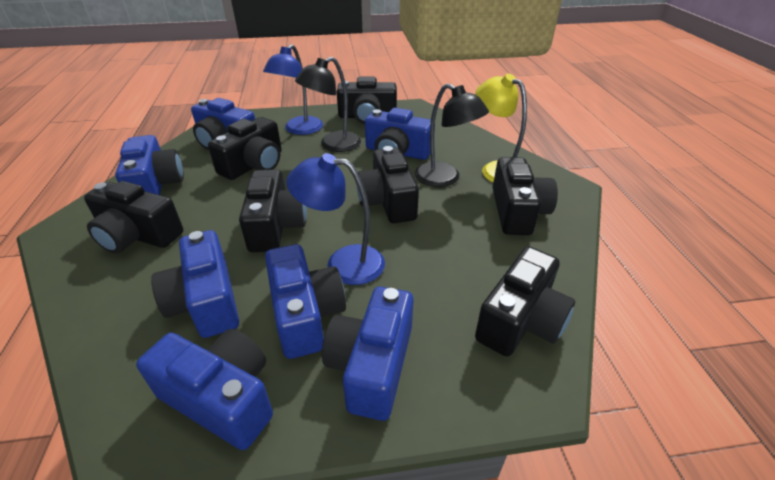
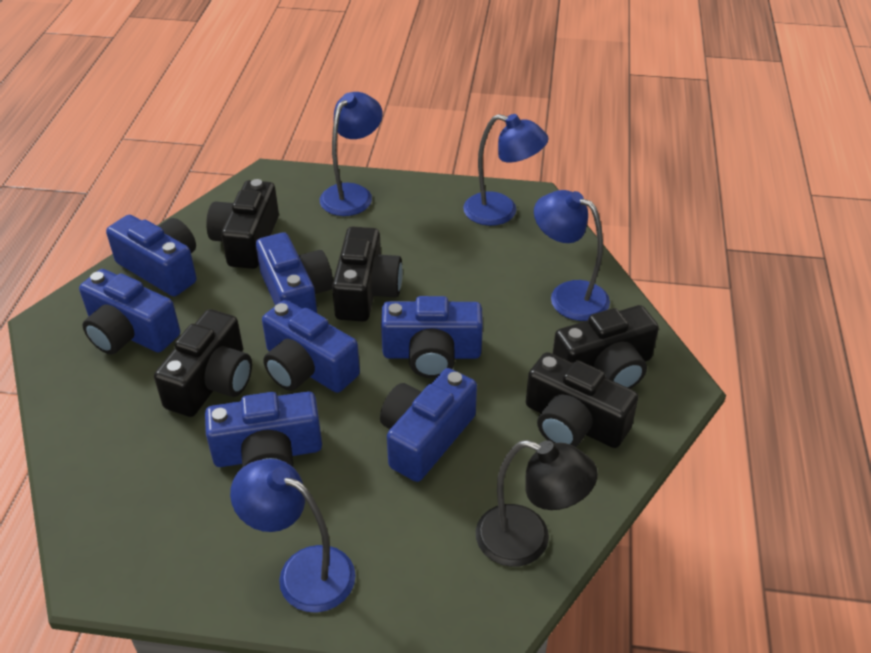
black camera: [84,181,183,254] [208,117,282,180] [239,169,307,252] [337,77,397,124] [356,146,419,223] [475,247,575,357] [493,157,558,235] = 7 -> [154,309,252,417] [206,179,279,269] [332,227,403,322] [526,352,638,448] [553,305,659,389] = 5
black lamp: [295,57,361,152] [415,83,489,187] = 2 -> [476,440,598,567] = 1
blue lamp: [263,44,323,135] [286,153,385,285] = 2 -> [230,459,356,613] [320,92,383,216] [463,114,548,226] [534,190,610,321] = 4
yellow lamp: [475,73,527,182] = 1 -> none = 0

